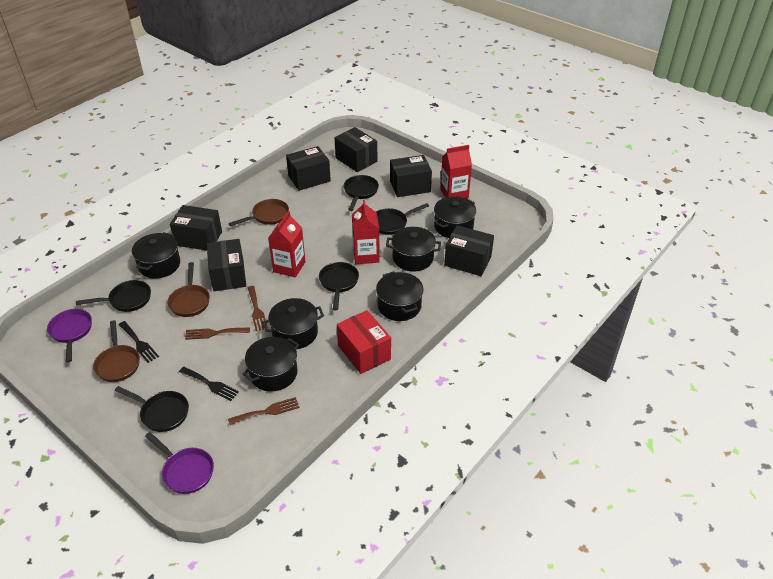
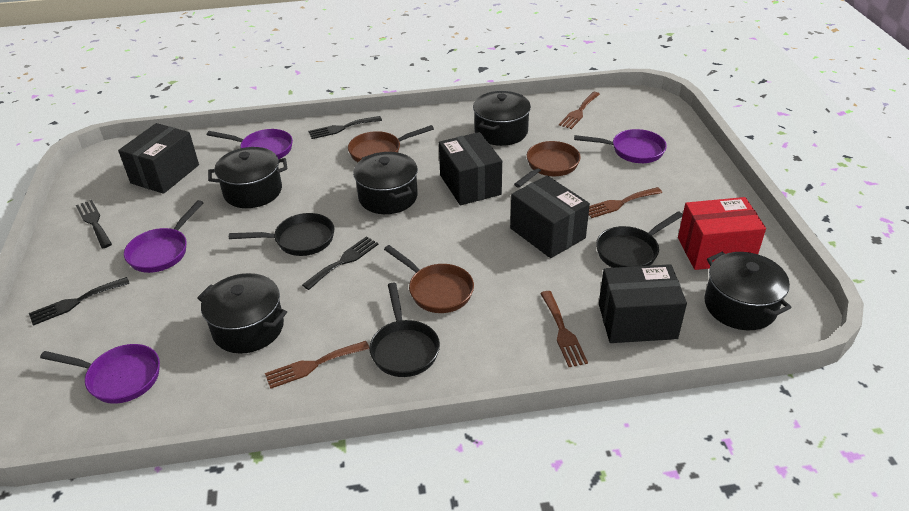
black box: [170,205,222,250] [207,239,246,291] [286,146,331,191] [334,127,377,172] [390,155,432,197] [444,225,494,276] = 6 -> [118,123,199,194] [439,132,502,205] [510,176,590,258] [599,264,687,343] = 4
black fork: [119,321,159,363] [179,367,239,401] = 2 -> [29,277,130,326] [76,200,112,248] [302,236,379,290] [308,116,382,139] = 4
black pan: [76,280,151,312] [115,386,189,432] [319,262,359,310] [344,175,379,211] [376,203,429,235] = 5 -> [229,213,334,256] [369,283,440,377] [596,211,683,268] = 3
black pot: [132,232,180,279] [242,337,299,392] [262,298,324,349] [376,271,424,321] [386,227,441,272] [434,196,476,238] = 6 -> [197,273,287,354] [208,147,287,208] [353,152,418,214] [473,91,531,146] [704,252,791,330] = 5
brown fork: [185,327,250,340] [228,397,300,425] [247,286,268,331] = 3 -> [265,341,369,389] [540,291,588,367] [559,92,600,129] [589,187,662,218] = 4
purple pan: [47,309,92,362] [145,432,214,494] = 2 -> [40,344,160,404] [124,200,203,273] [207,129,293,159] [574,129,667,163] = 4
red carton: [268,211,306,278] [352,200,380,264] [440,145,472,198] = 3 -> none = 0

